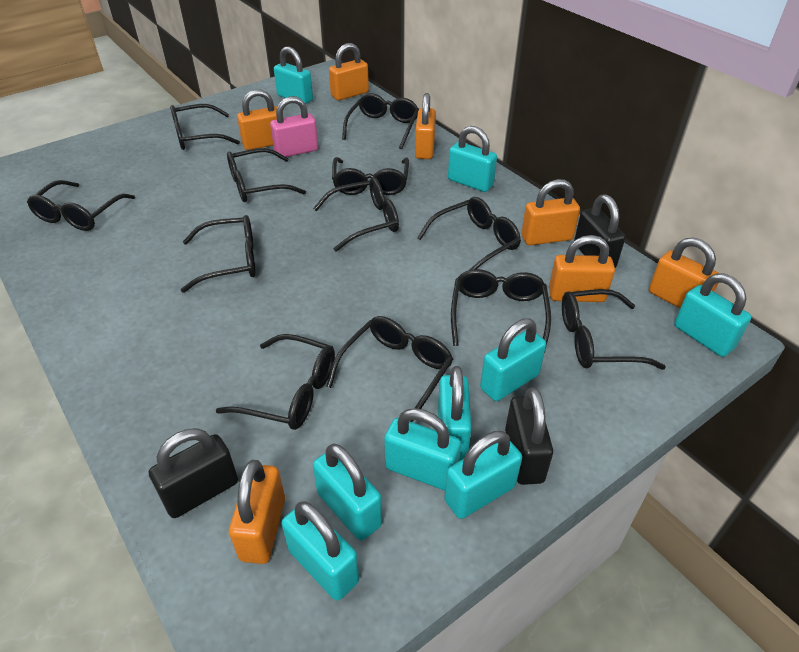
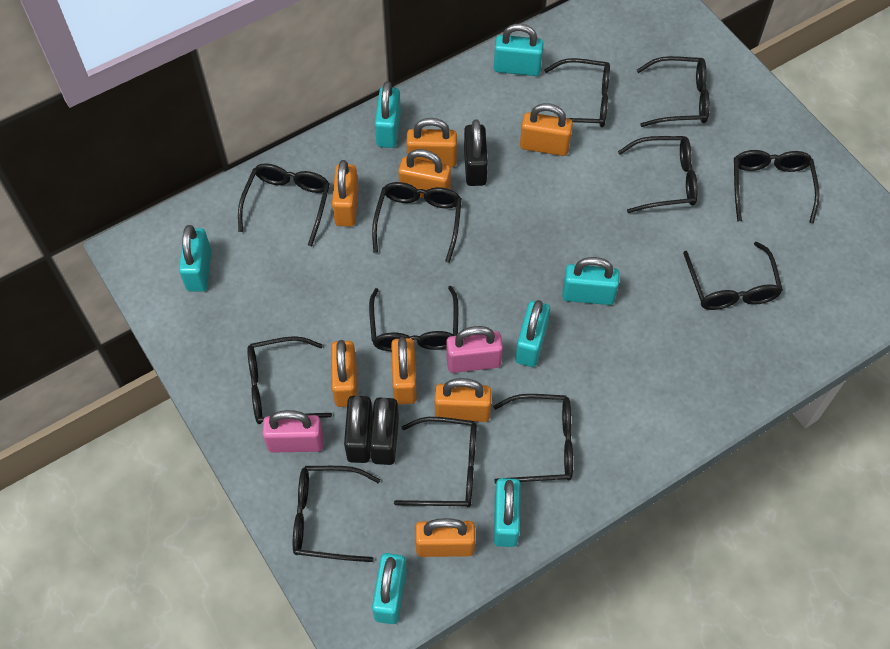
orange padlock: [229,460,285,564] [237,89,277,150] [329,43,369,101] [415,93,436,159] [521,179,580,245] [549,235,615,302] [649,237,720,308] = 7 -> [331,340,357,407] [332,160,359,227] [391,337,417,404] [398,149,451,198] [406,118,457,167] [415,518,475,557] [435,378,491,422] [520,103,573,156] = 8
pink padlock: [270,96,318,157] = 1 -> [262,410,324,453] [446,326,503,373] = 2
turquoise padlock: [274,46,313,104] [282,501,359,601] [313,444,382,540] [384,408,461,490] [438,366,472,461] [444,431,522,519] [448,126,497,192] [480,318,546,401] [674,274,751,357] = 9 -> [179,225,211,292] [372,553,407,624] [375,81,401,148] [494,24,544,76] [494,478,521,547] [515,300,550,367] [562,257,619,305] = 7

